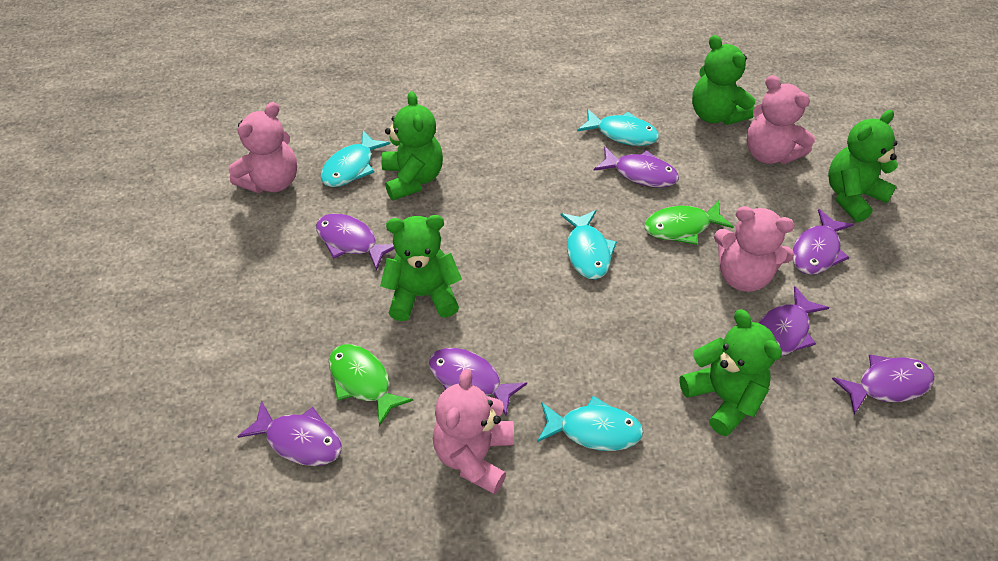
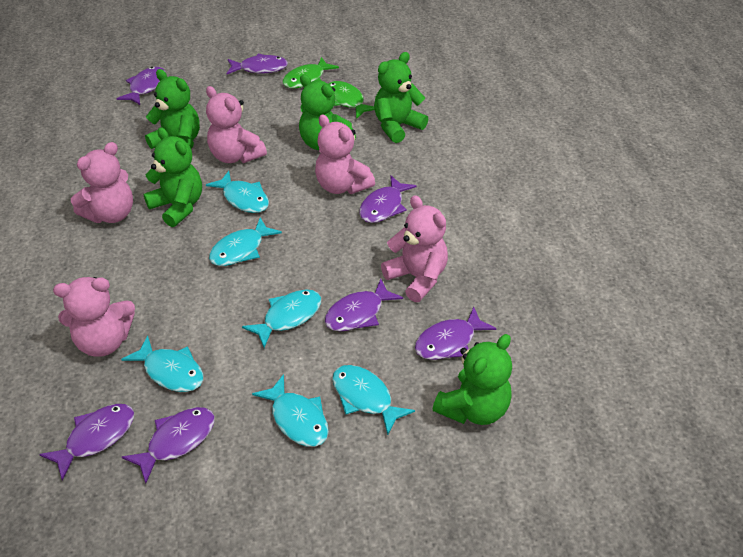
pink teddy bear: [229,102,297,193] [433,368,514,494] [714,206,795,292] [747,75,815,164] = 4 -> [53,277,135,357] [71,142,133,223] [206,86,267,163] [315,115,375,194] [381,195,448,302] = 5
turquoise fish: [320,131,390,187] [537,396,644,451] [560,210,617,279] [577,109,659,146] = 4 -> [121,335,204,392] [206,171,269,213] [209,218,282,266] [242,289,321,348] [252,374,329,447] [332,365,415,435] = 6

